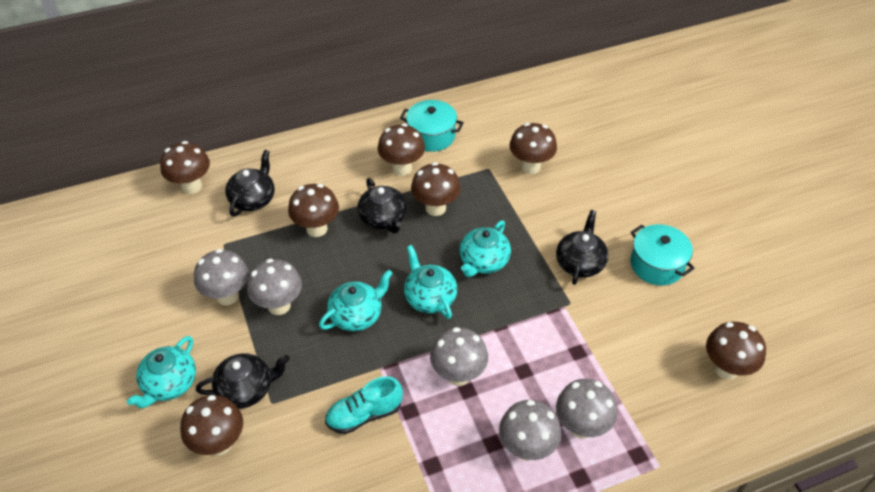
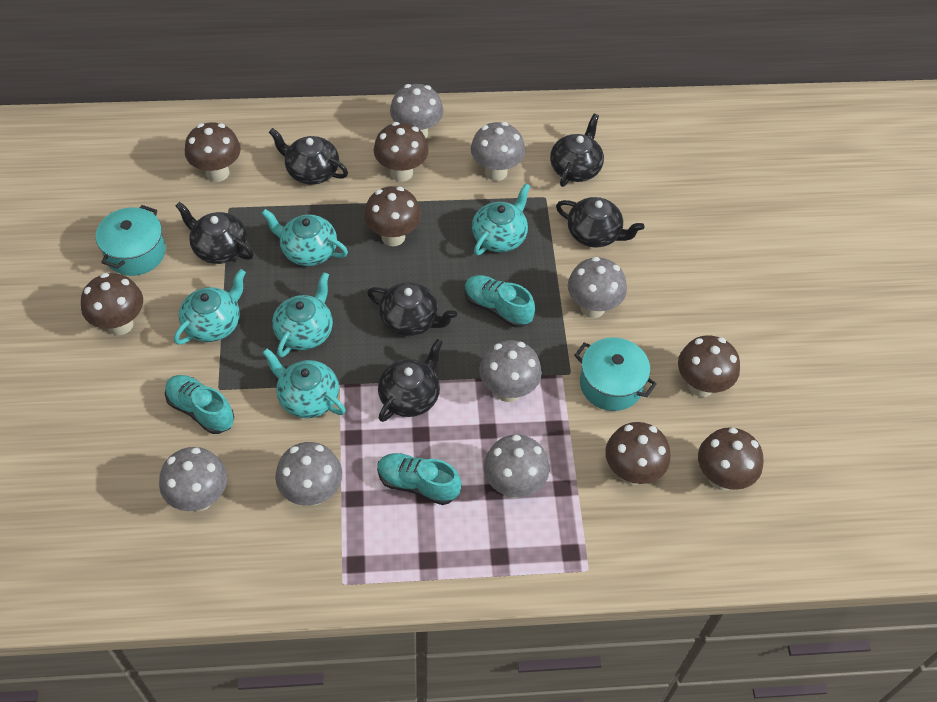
black teapot: [196,353,290,408] [225,150,275,217] [357,178,407,233] [556,210,608,285] = 4 -> [175,202,254,264] [269,128,348,185] [367,282,457,336] [378,339,443,422] [550,114,604,187] [556,197,644,248] = 6
grey mushroom: [194,249,249,305] [247,259,302,315] [430,327,488,386] [499,400,561,461] [556,379,617,439] = 5 -> [159,447,227,511] [275,442,342,506] [390,84,443,138] [471,122,525,181] [479,340,542,402] [484,435,549,498] [568,257,627,318] = 7
turquoise shoe: [325,376,403,434] = 1 -> [165,375,234,434] [377,453,462,505] [464,275,535,328] = 3
turquoise teapot: [127,336,196,408] [319,270,393,331] [404,245,457,319] [459,220,511,277] = 4 -> [174,269,246,345] [261,209,348,266] [262,348,346,418] [272,272,333,357] [472,183,530,255] = 5

